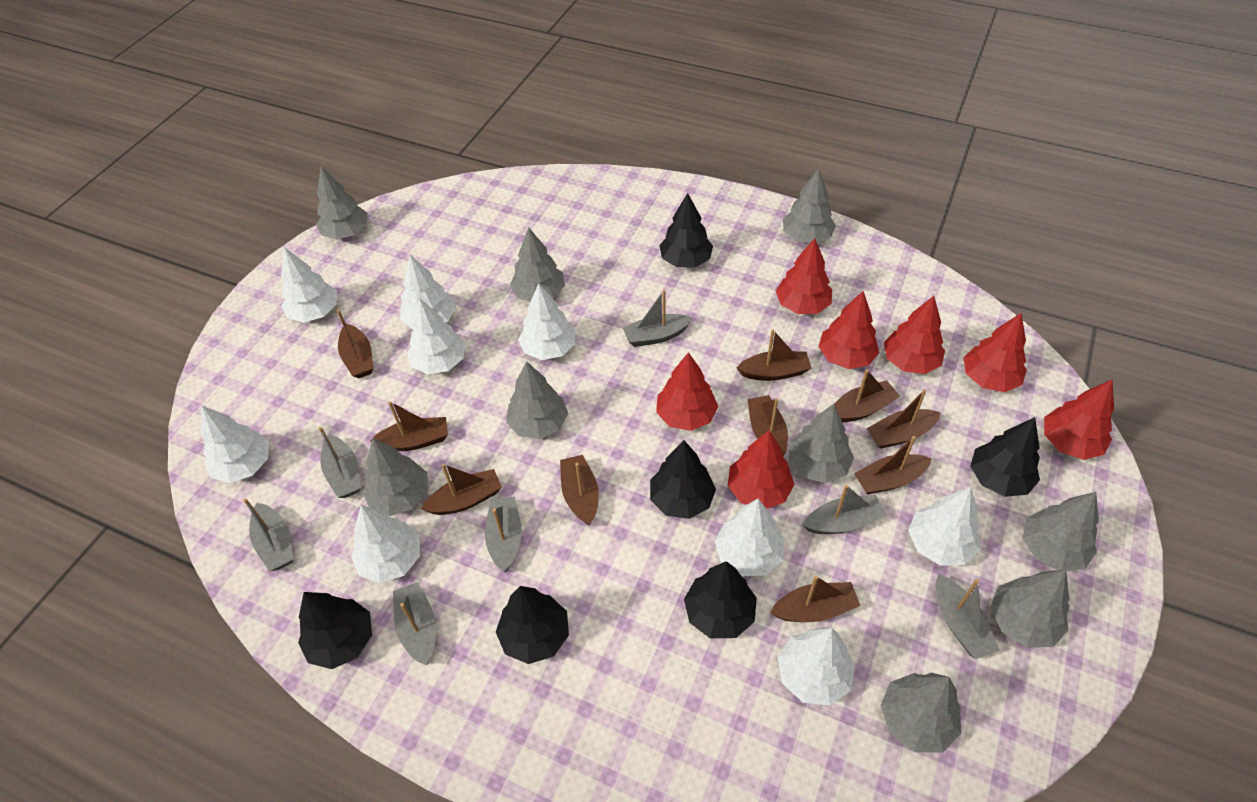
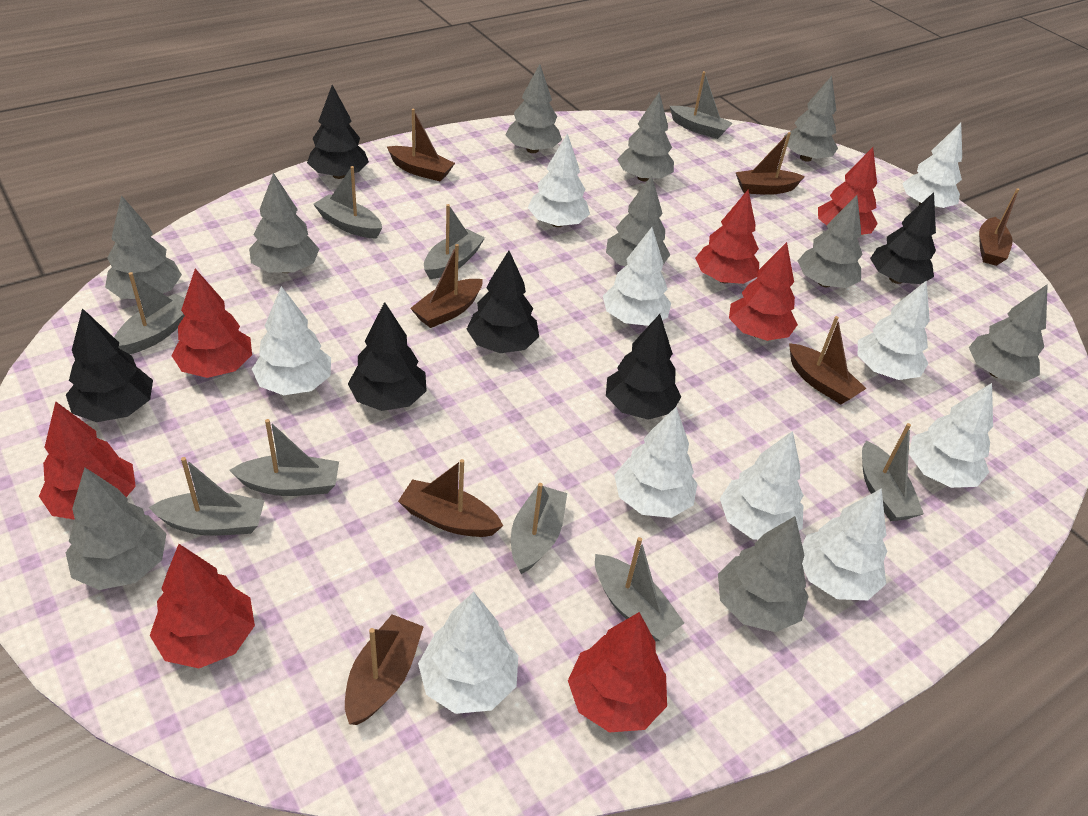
brown boat: [337,309,373,378] [370,401,448,451] [421,464,502,515] [560,455,599,526] [736,329,811,381] [747,395,788,456] [770,576,860,622] [834,369,900,423] [854,436,932,495] [867,389,941,449] = 10 -> [345,614,424,725] [387,109,455,181] [398,459,503,537] [410,244,483,328] [736,132,805,195] [789,316,867,404] [979,188,1019,266] = 7
grey boat: [243,499,294,572] [318,427,361,498] [393,582,436,666] [485,497,522,572] [622,290,692,347] [803,485,886,534] [936,574,999,659] = 7 -> [114,272,185,354] [149,457,265,536] [230,419,339,496] [313,166,382,238] [424,204,485,279] [511,483,567,574] [595,537,684,641] [670,71,732,139] [862,423,924,521] = 9
grey tree: [316,167,367,240] [363,438,428,516] [506,361,568,439] [510,227,565,302] [783,169,836,243] [789,404,854,483] [880,673,961,752] [990,569,1070,648] [1022,492,1099,571] = 9 -> [66,467,166,590] [105,195,182,299] [249,173,319,273] [505,64,562,153] [606,175,670,266] [617,92,674,182] [718,516,809,632] [784,76,838,162] [798,195,863,288] [969,284,1048,382] = 10
white tree: [201,406,269,483] [281,247,337,322] [351,505,420,583] [400,255,456,329] [407,298,466,374] [518,283,575,360] [715,499,784,576] [778,627,855,706] [908,487,980,566] = 9 -> [252,286,331,395] [418,592,518,714] [528,133,590,227] [603,227,671,326] [614,407,697,518] [720,431,804,540] [802,488,887,600] [858,280,930,380] [902,123,962,208] [909,383,993,488] = 10

